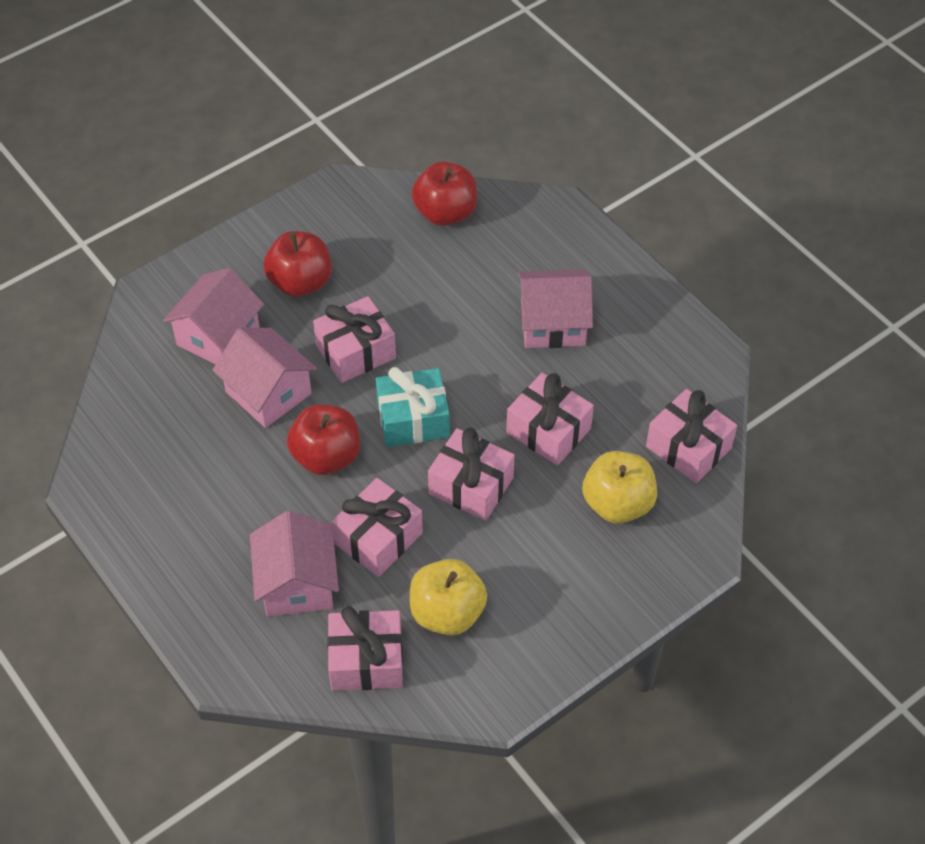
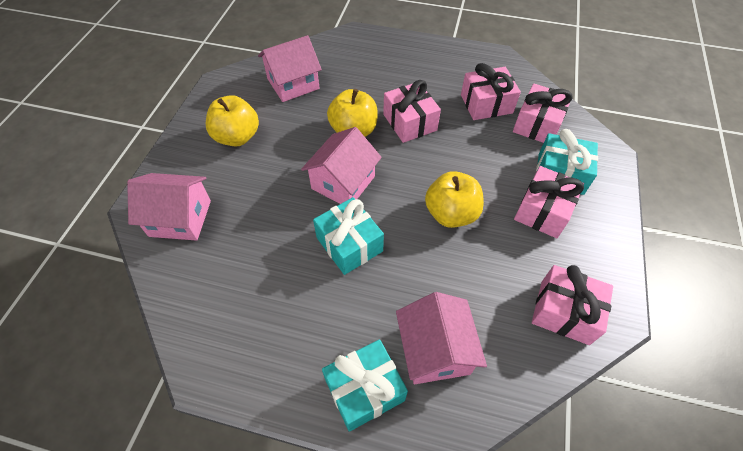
pink gift: [313,296,396,383] [327,606,403,691] [332,478,423,577] [428,428,515,521] [506,373,594,465] [646,389,737,483] = 6 -> [383,80,441,143] [461,63,521,120] [513,84,573,143] [514,166,584,238] [532,265,613,345] = 5
red apple: [263,231,331,297] [287,404,360,475] [412,161,477,226] = 3 -> none = 0
turquoise gift: [376,367,450,447] = 1 -> [313,197,384,275] [322,339,408,432] [536,129,598,195] = 3
yellow apple: [410,559,487,636] [582,451,657,523] = 2 -> [206,95,259,147] [327,89,378,137] [425,171,484,228] = 3

